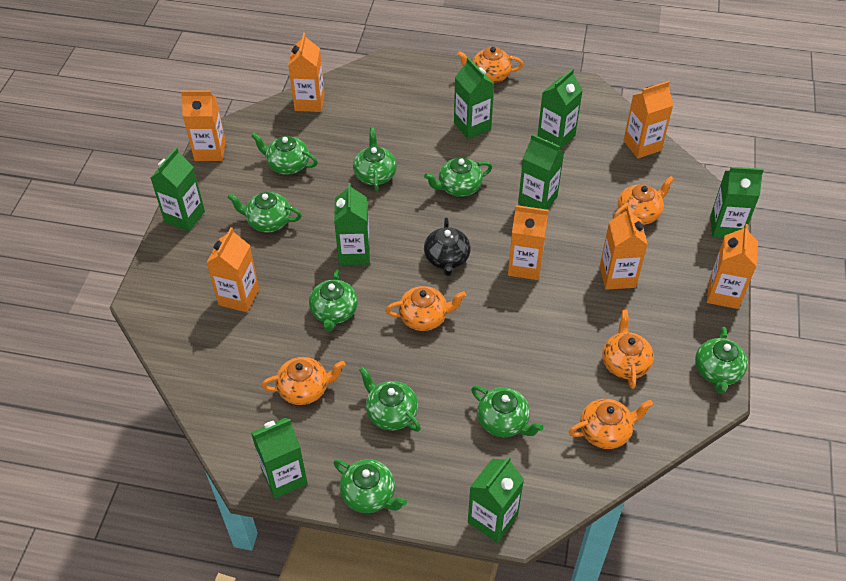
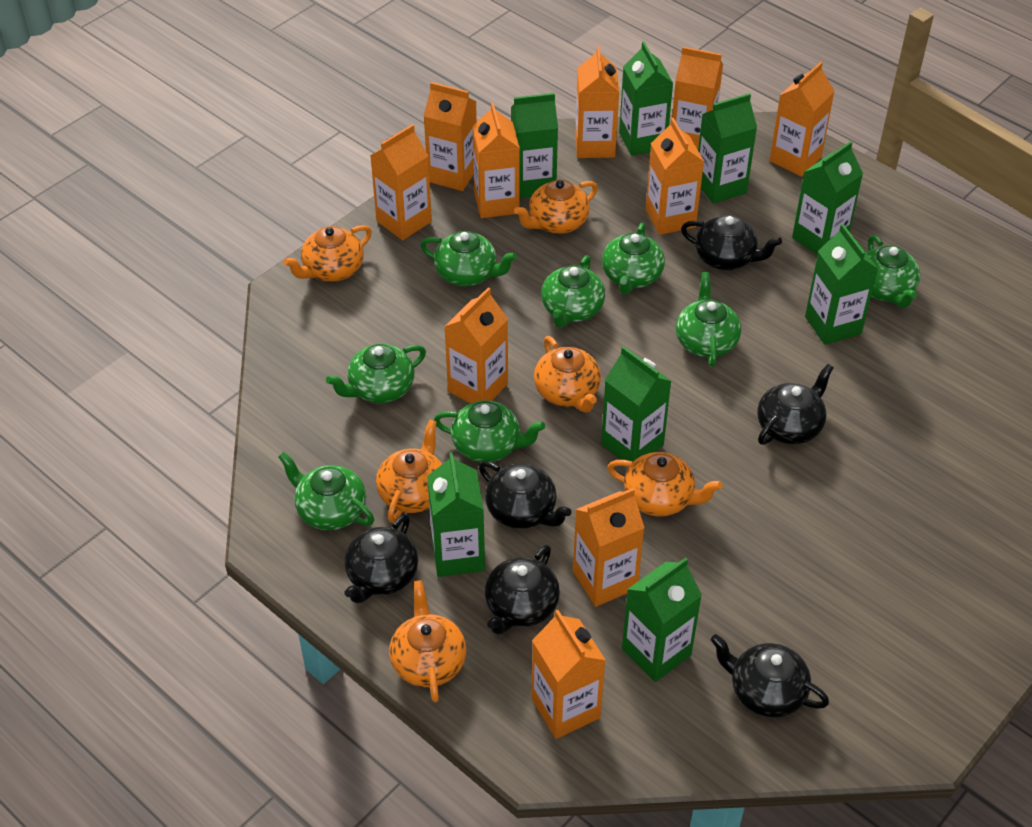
black teapot: [424,217,471,276] = 1 -> [344,514,418,604] [479,461,572,529] [485,545,560,635] [681,215,782,270] [710,634,829,718] [757,364,834,445] = 6
green teapot: [227,192,302,233] [251,133,318,175] [309,269,358,332] [334,459,407,513] [353,128,397,191] [359,367,421,432] [424,157,492,197] [471,386,544,437] [695,327,748,394] = 9 -> [278,452,374,530] [326,344,426,403] [420,231,517,286] [434,400,545,462] [541,255,605,328] [602,222,665,294] [676,272,741,367] [866,235,920,308] = 8
orange carton: [181,90,226,161] [206,227,259,312] [288,33,325,112] [508,205,549,280] [600,206,648,290] [623,81,673,159] [707,224,758,309] = 7 -> [370,124,432,240] [424,82,477,191] [444,287,508,404] [472,103,520,218] [532,610,606,739] [573,488,645,607] [575,46,619,158] [646,118,704,235] [672,47,723,150] [769,62,835,177] = 10

